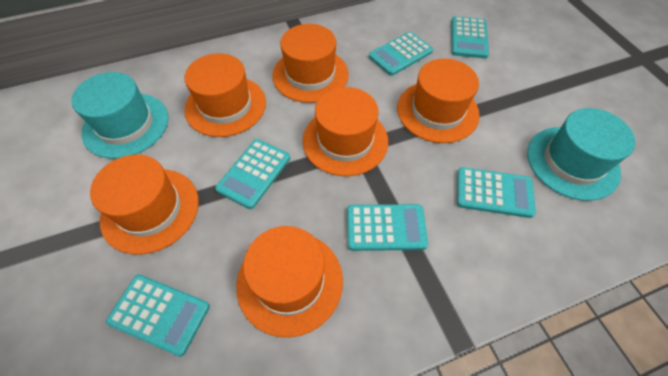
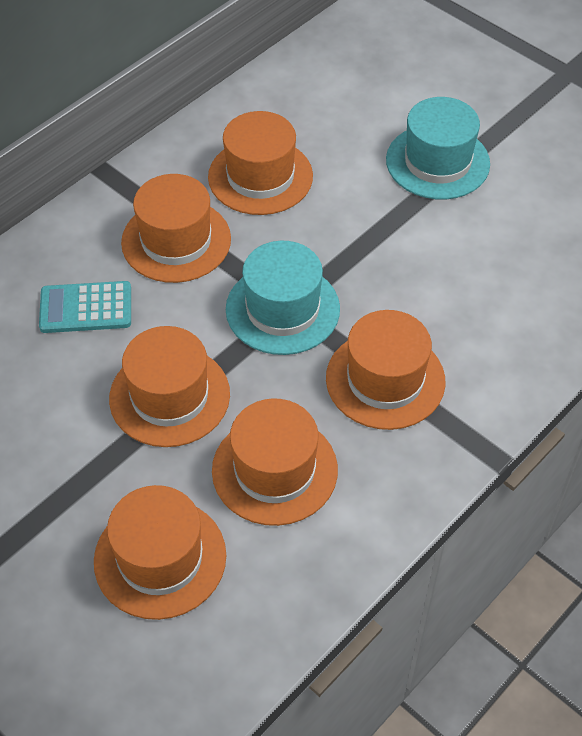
turquoise calculator: [106,275,210,357] [215,139,290,209] [347,204,428,251] [369,32,433,76] [451,16,489,58] [457,167,536,218] = 6 -> [39,281,131,333] = 1

